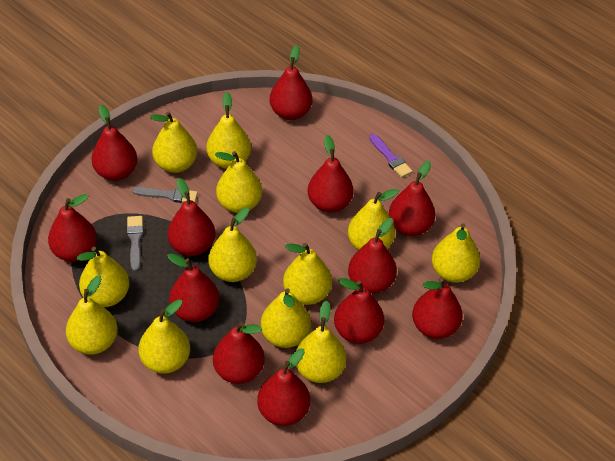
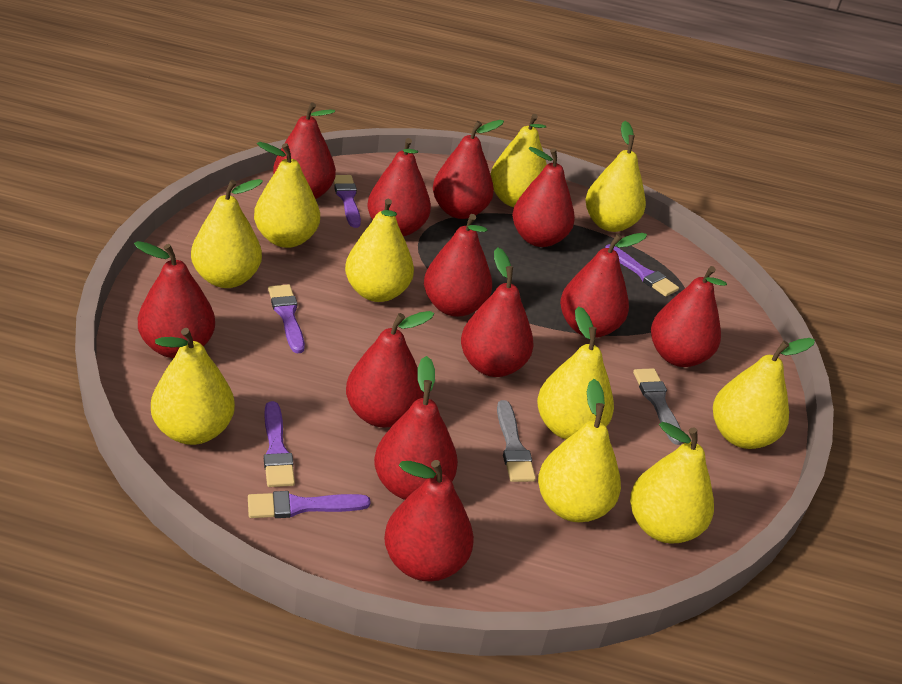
purple brush: [369,134,412,178] = 1 -> [248,491,371,518] [264,401,295,487] [268,284,305,353] [334,175,361,228] [605,244,679,297] = 5
yellow pear: [66,275,118,355] [77,247,129,307] [138,299,190,374] [149,112,197,173] [206,92,251,169] [209,207,257,282] [215,151,262,213] [261,288,311,348] [283,243,332,305] [296,301,346,383] [348,189,399,250] [432,223,480,283] = 12 -> [151,328,235,445] [191,179,263,288] [254,142,320,248] [345,199,414,302] [490,114,547,207] [537,306,614,439] [538,379,621,522] [585,121,646,232] [630,422,714,543] [713,338,815,449] = 10

